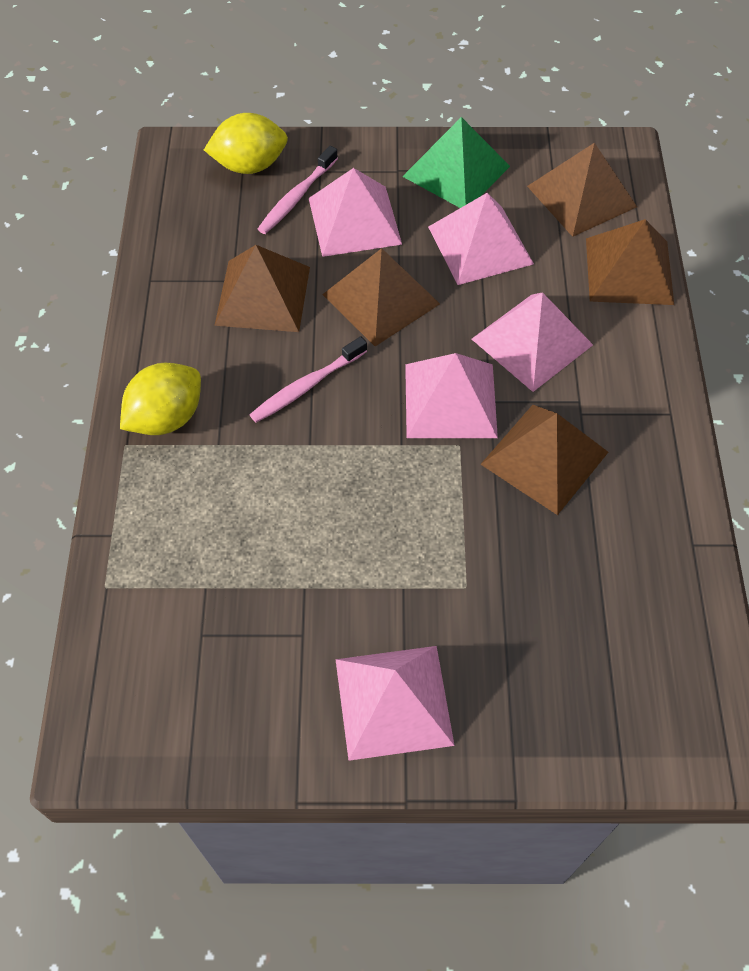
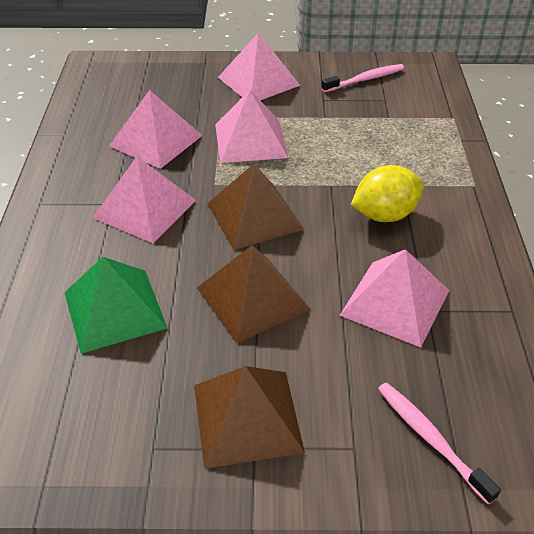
brown pyramid: [214,245,310,332] [322,248,440,346] [480,405,608,515] [527,143,637,237] [586,219,674,305] = 5 -> [194,366,305,469] [197,245,311,343] [207,164,304,250] = 3
yellow lemon: [120,363,201,435] [204,113,288,174] = 2 -> [351,165,424,222] = 1

